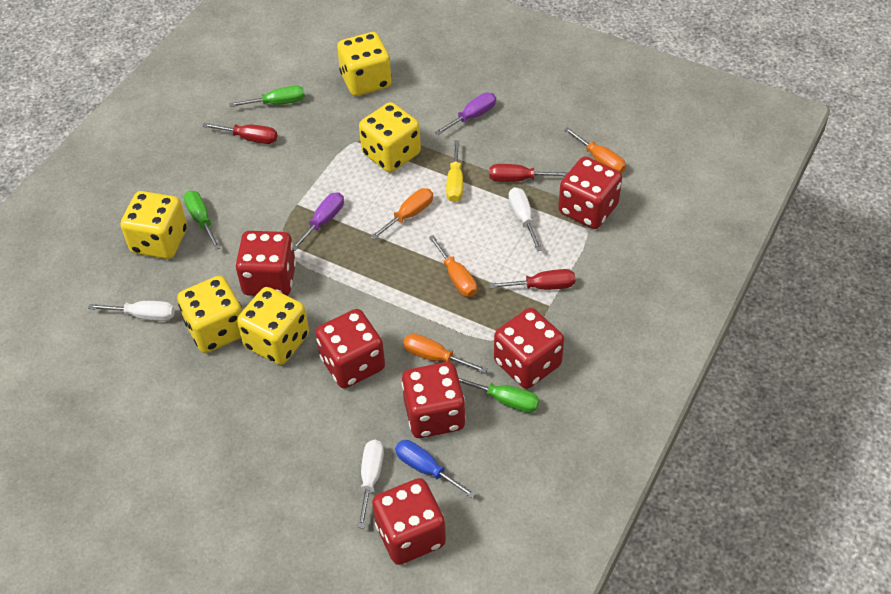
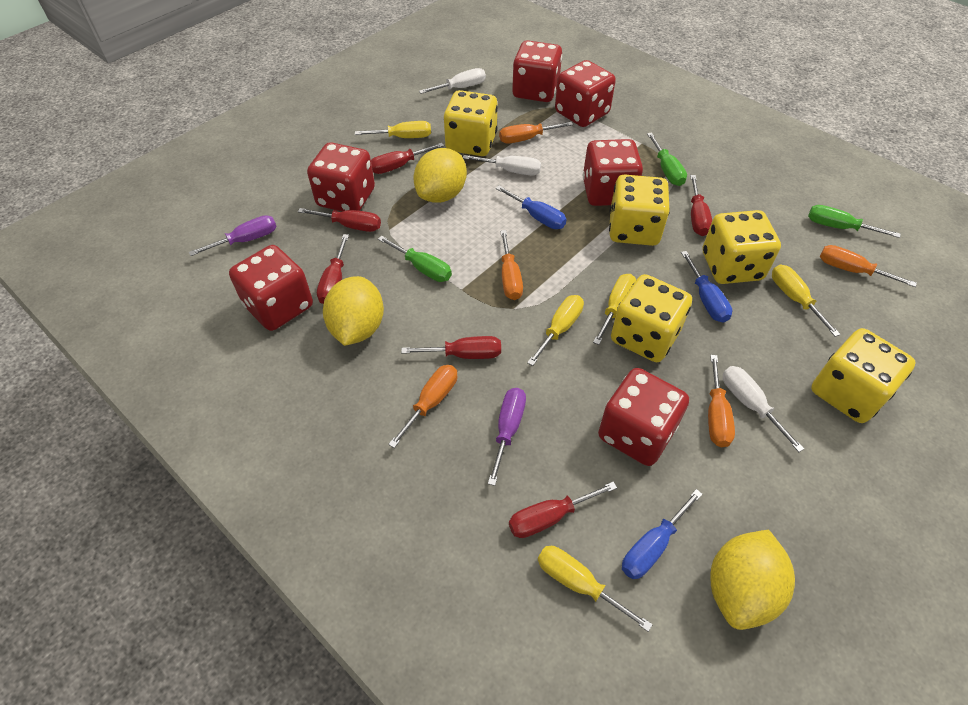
blue screwdriver: [395,440,476,499] = 1 -> [495,186,566,229] [622,489,702,579] [681,251,732,323] = 3
orange screwdriver: [370,188,433,240] [403,334,488,373] [429,235,477,297] [564,127,626,174] = 4 -> [388,365,457,448] [499,122,573,143] [500,230,523,300] [708,355,735,447] [820,245,917,287] = 5
red screwdriver: [202,123,277,144] [489,164,568,182] [489,269,575,290] = 3 -> [298,208,381,232] [317,234,349,304] [371,143,444,174] [401,336,501,359] [509,482,617,538] [690,175,712,236] = 6
yellow lemon: none = 0 -> [323,276,384,346] [413,148,467,203] [711,530,795,630] = 3
yellow screwdriver: [446,140,463,202] = 1 -> [355,121,431,138] [527,295,584,366] [538,546,653,632] [593,274,636,345] [772,264,841,337] = 5

